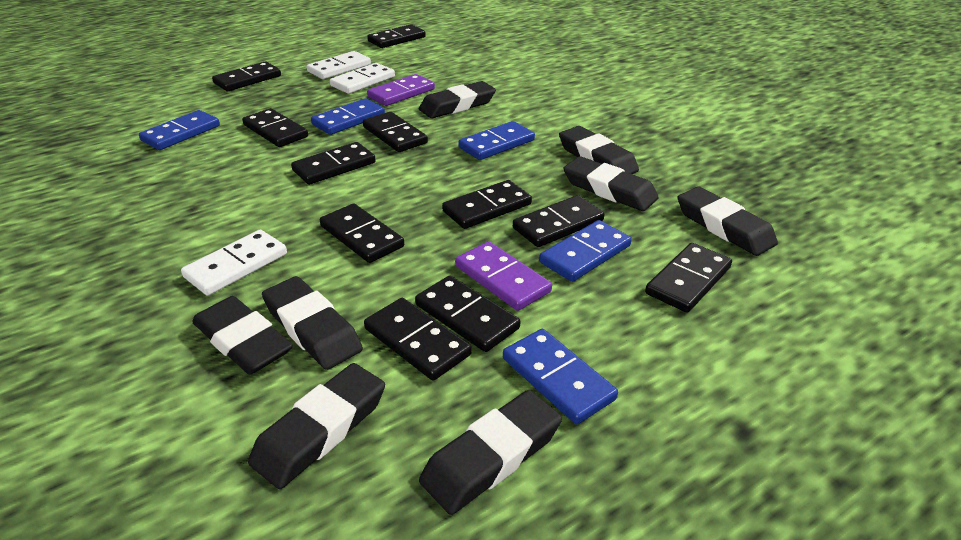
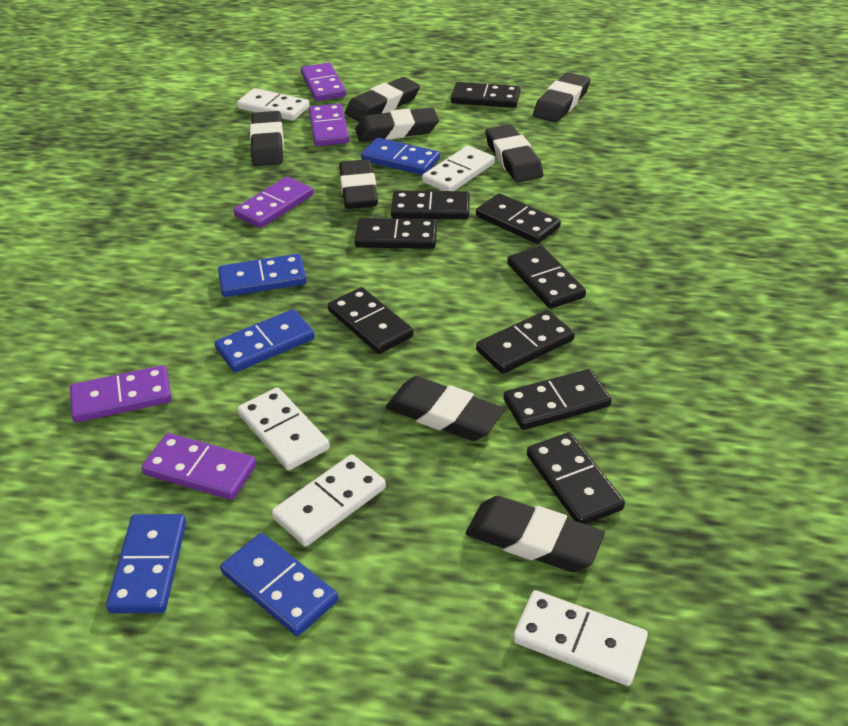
black domino: [212,61,281,91] [242,108,308,147] [291,142,376,185] [320,203,404,263] [363,112,428,152] [364,298,472,381] [367,24,426,48] [415,275,520,352] [442,180,532,229] [513,195,604,247] [645,243,732,313] = 11 -> [328,287,413,354] [354,218,437,249] [391,191,470,219] [451,82,520,108] [476,193,561,244] [476,310,575,374] [504,369,612,430] [507,246,586,309] [527,432,625,524] = 9
purple domino: [367,74,435,106] [455,241,552,311] = 2 -> [70,365,172,422] [141,433,257,500] [234,177,313,228] [301,63,346,101] [309,103,349,146] = 5
white domino: [181,230,287,296] [307,51,371,79] [330,63,395,94] = 3 -> [237,88,310,121] [237,387,330,470] [272,455,386,546] [422,146,495,191] [513,590,648,686] = 5

